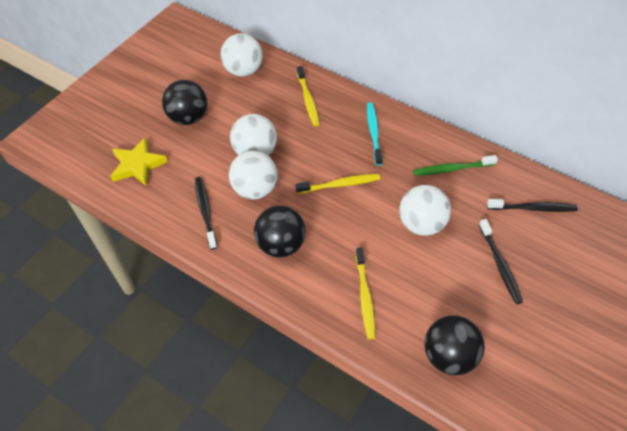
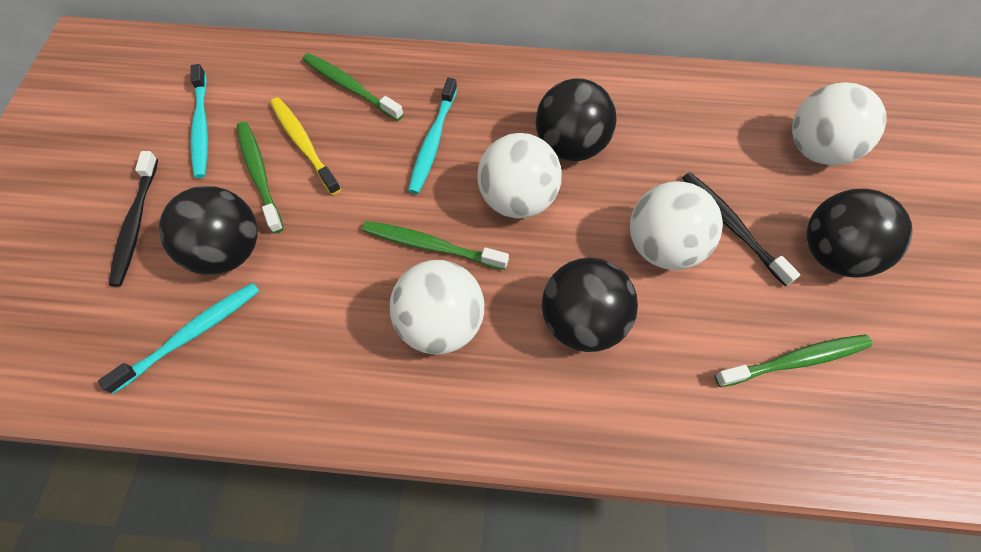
black ball: [162,80,207,125] [254,206,306,257] [424,315,485,375] = 3 -> [159,186,258,275] [536,78,617,161] [542,258,638,352] [806,189,913,278] = 4
black toothbrush: [195,177,217,250] [479,219,523,304] [487,199,578,212] = 3 -> [109,151,158,287] [682,172,800,286] = 2
green toothbrush: [413,155,498,176] = 1 -> [237,122,284,233] [302,53,404,121] [362,221,509,270] [714,335,873,387] = 4
turquoise toothbrush: [367,102,383,165] = 1 -> [98,283,259,394] [190,64,208,178] [408,77,457,194] = 3
yellow star: [110,137,168,186] = 1 -> none = 0
yellow toothbrush: [295,174,381,194] [297,66,320,126] [356,247,375,339] = 3 -> [270,97,341,195] = 1

